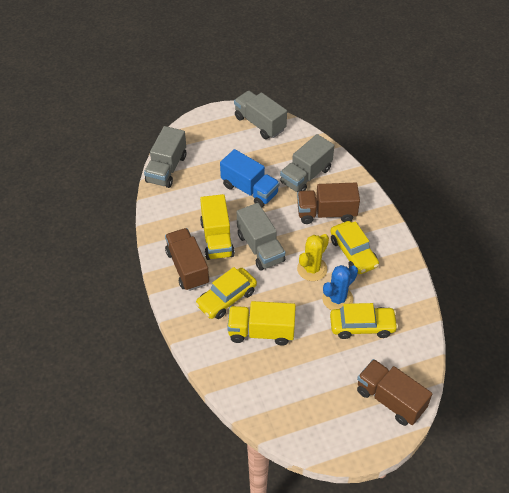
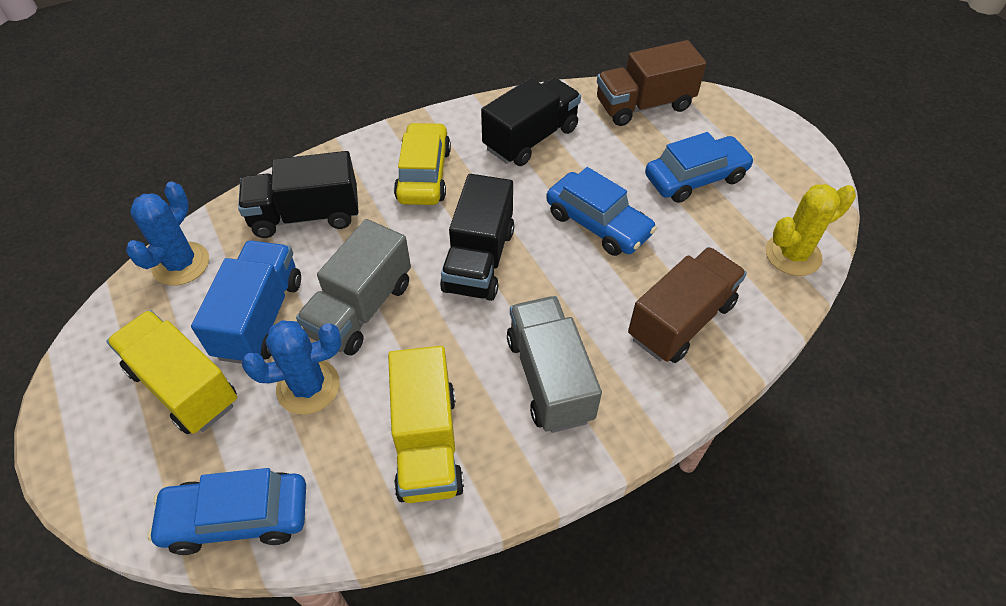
black truck: none = 0 -> [238,151,359,238] [440,174,514,301] [481,77,581,166] = 3
blue cactus: [322,265,358,310] = 1 -> [126,182,209,286] [242,320,342,415] = 2
blue car: none = 0 -> [147,468,306,555] [546,167,657,256] [645,132,754,203] = 3
brown truck: [165,228,209,291] [297,183,360,224] [357,359,432,426] = 3 -> [597,40,706,126] [628,247,747,363] = 2
grey truck: [144,126,186,188] [234,91,287,139] [237,203,285,271] [280,134,334,192] = 4 -> [296,219,411,355] [507,296,602,433] = 2
yellow car: [195,267,257,319] [330,221,379,274] [330,303,398,339] = 3 -> [394,122,451,205] = 1

